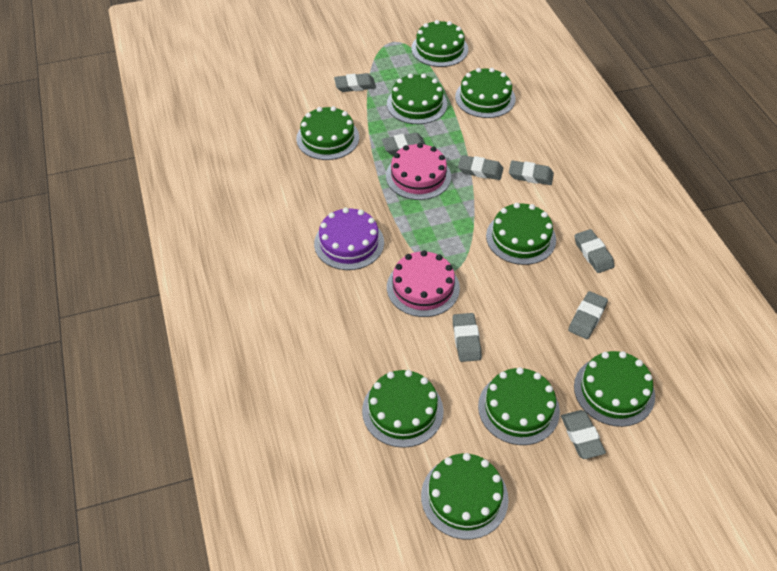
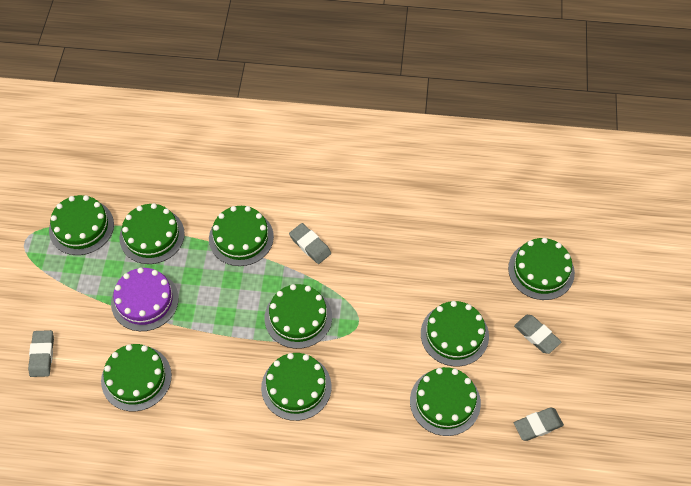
grey eraser: [334,73,376,92] [382,133,426,155] [453,313,482,362] [458,155,503,180] [509,160,554,185] [561,410,606,459] [568,291,608,339] [574,229,615,273] = 8 -> [28,330,54,377] [289,223,331,264] [514,315,561,354] [514,407,564,441] = 4
pink cake: [386,143,451,200] [387,250,460,317] = 2 -> none = 0

